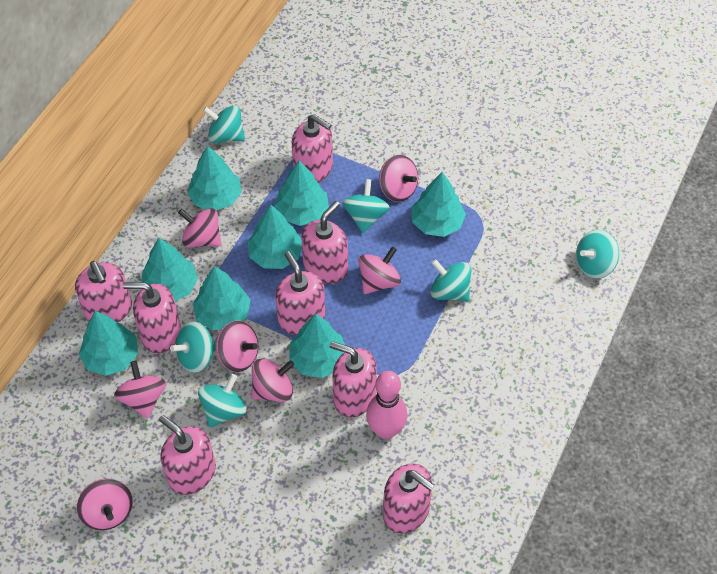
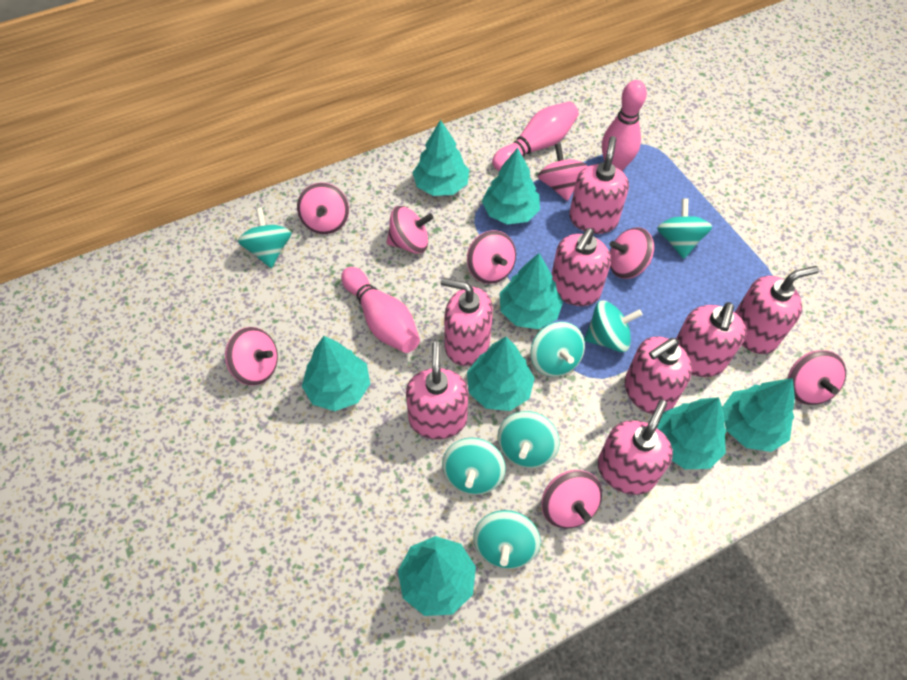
pink bowling pin: [366,371,407,439] = 1 -> [341,267,420,353] [492,102,579,171] [602,80,647,171] = 3
pink spinning top: [77,478,133,531] [114,361,166,419] [178,208,221,247] [216,320,258,372] [251,358,294,402] [358,247,401,294] [379,155,418,202] = 7 -> [225,327,278,386] [297,182,349,234] [386,206,434,254] [467,230,516,284] [538,143,587,201] [542,470,602,529] [609,227,654,279] [788,350,846,405] = 8
turquoise spinning top: [170,321,216,373] [198,374,247,427] [203,105,245,143] [342,179,390,233] [431,259,471,302] [576,230,619,279] = 6 -> [238,208,292,268] [442,438,506,495] [473,510,541,569] [497,411,560,468] [531,322,585,377] [584,300,643,352] [657,199,712,259] = 7

